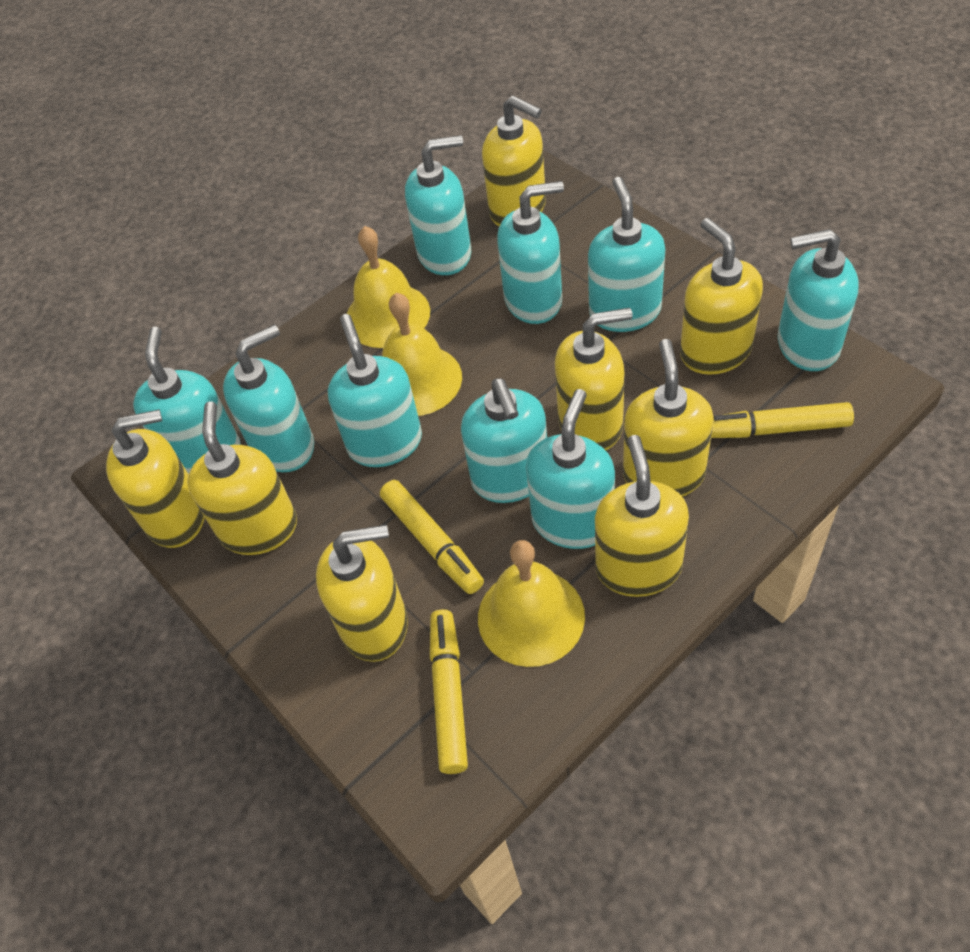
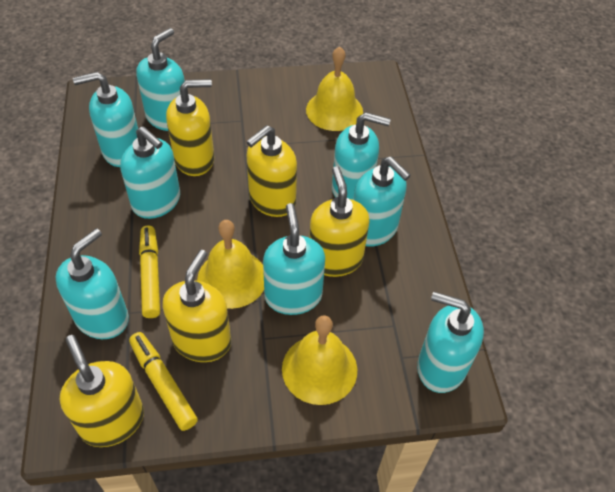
turquoise soap dispenser: [133,327,241,474] [223,325,314,472] [328,314,422,467] [405,135,471,275] [461,378,547,503] [497,181,564,324] [526,389,615,549] [588,177,665,332] [778,229,859,371] = 9 -> [56,228,129,339] [73,72,138,167] [120,126,180,219] [136,28,185,131] [263,203,325,315] [332,112,391,200] [353,156,411,247] [417,292,484,393] = 8
yellow marker: [380,480,484,594] [430,609,468,774] [711,402,854,438] = 3 -> [129,332,198,431] [139,226,160,318] = 2
yellow soap dispenser: [106,409,205,548] [187,401,297,555] [316,525,408,662] [482,96,546,226] [555,308,633,450] [595,435,689,597] [623,339,713,497] [680,218,763,375] = 8 -> [60,335,144,447] [163,250,231,362] [166,79,214,176] [246,125,297,217] [309,166,370,277] = 5

